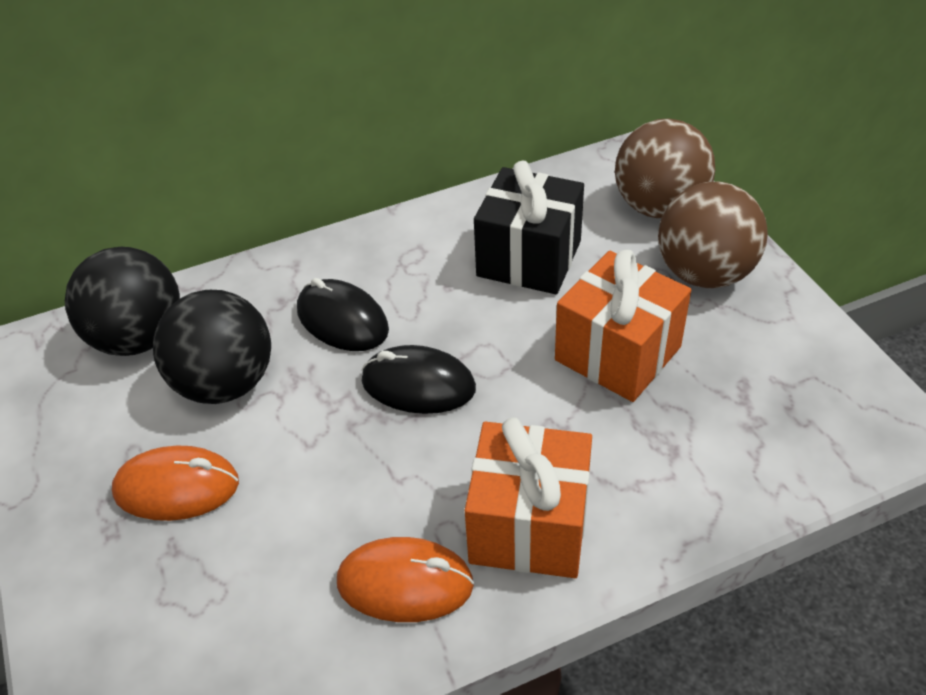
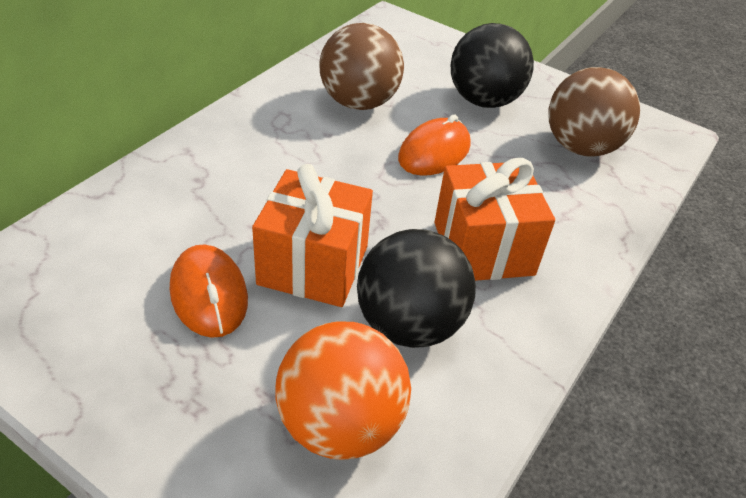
black gift: [474,160,584,294] = 1 -> none = 0
black mouse: [297,278,389,351] [361,345,476,414] = 2 -> none = 0
orange ball: none = 0 -> [275,322,411,460] = 1

